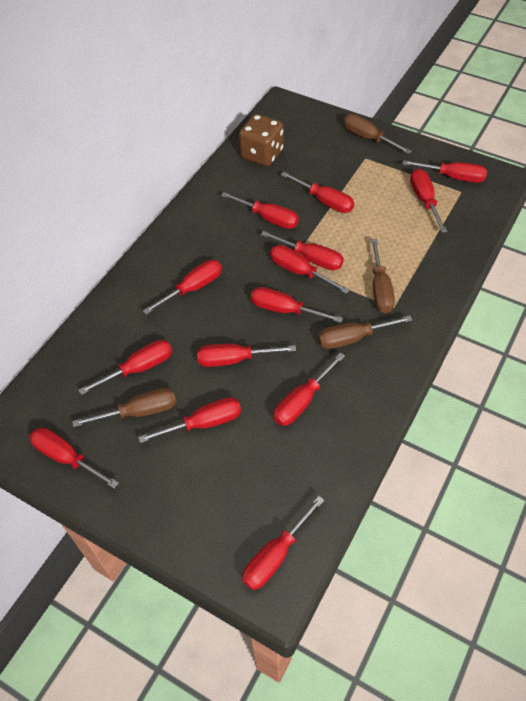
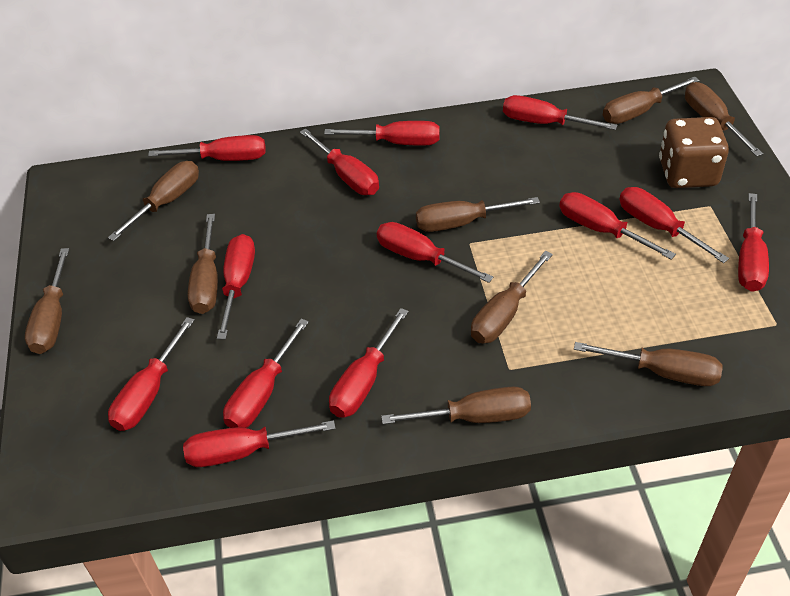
brown screwdriver: [72,388,176,427] [318,315,412,349] [343,114,412,154] [371,239,395,313] = 4 -> [25,248,69,354] [108,161,199,241] [188,214,218,314] [381,387,531,424] [416,197,540,232] [471,251,553,343] [574,342,723,386] [603,77,700,124] [685,82,763,157] = 9
red screwdriver: [29,427,119,489] [79,340,172,395] [138,397,241,443] [143,260,222,315] [197,344,296,367] [221,192,299,229] [242,496,324,590] [251,287,343,323] [261,231,344,270] [270,245,350,294] [273,352,345,426] [281,172,354,213] [403,160,487,183] [410,169,447,233] = 14 -> [108,317,195,431] [148,135,266,161] [183,420,336,467] [217,234,255,340] [223,319,309,428] [300,128,379,195] [324,121,440,146] [329,308,409,418] [377,222,493,283] [503,95,617,130] [559,192,676,260] [619,187,729,263] [738,193,769,292] = 13

